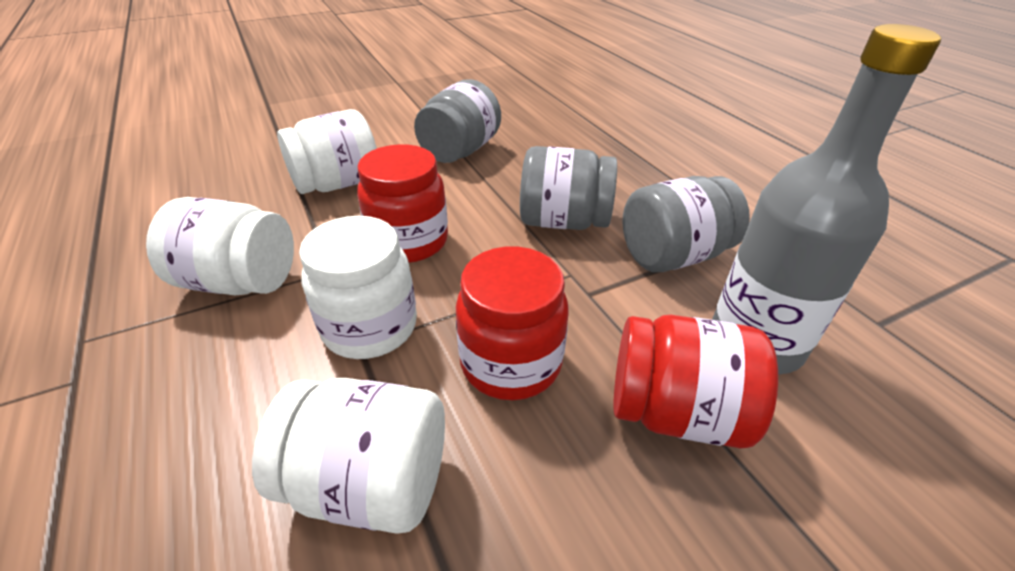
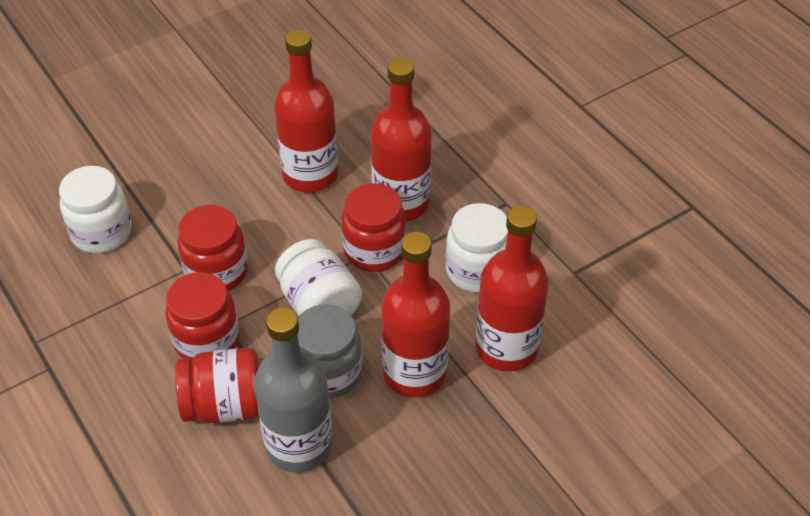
grey jar: [414,79,501,163] [520,146,617,230] [623,176,750,272] = 3 -> [298,304,363,399] = 1
red bottle: none = 0 -> [274,30,338,193] [371,58,432,221] [381,232,450,398] [475,206,548,372] = 4
red jar: [357,144,448,263] [455,247,568,400] [613,315,778,448] = 3 -> [165,272,240,360] [175,348,260,424] [178,205,248,291] [341,183,406,272] = 4
white jar: [146,197,294,296] [252,378,445,534] [277,109,377,194] [299,216,417,359] = 4 -> [59,166,132,253] [275,239,362,316] [446,203,508,293] = 3

